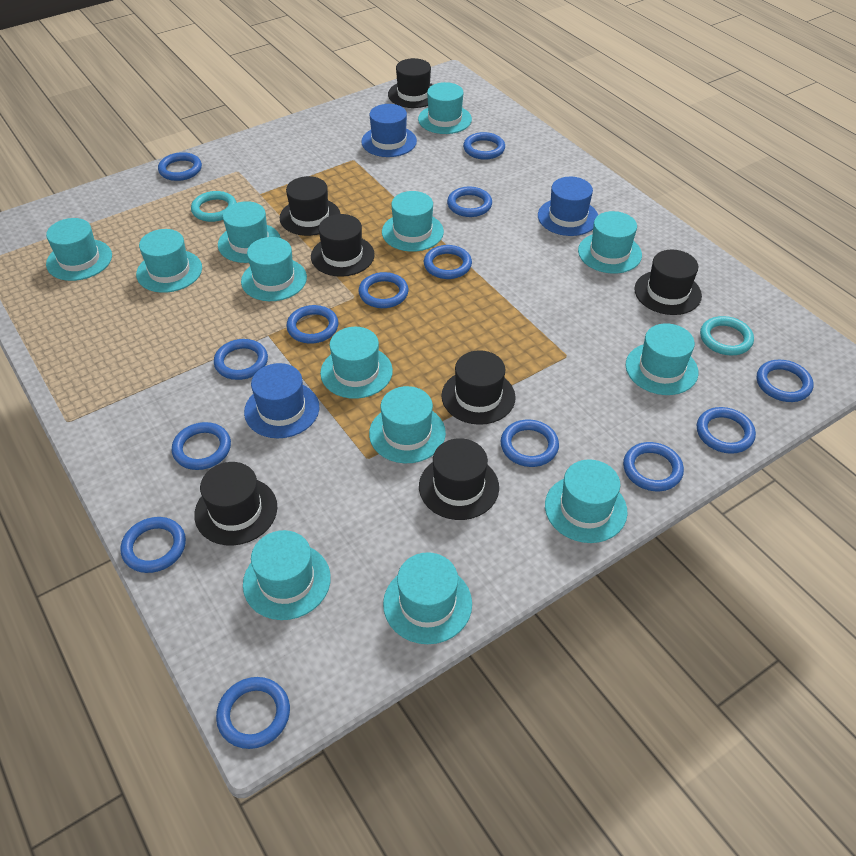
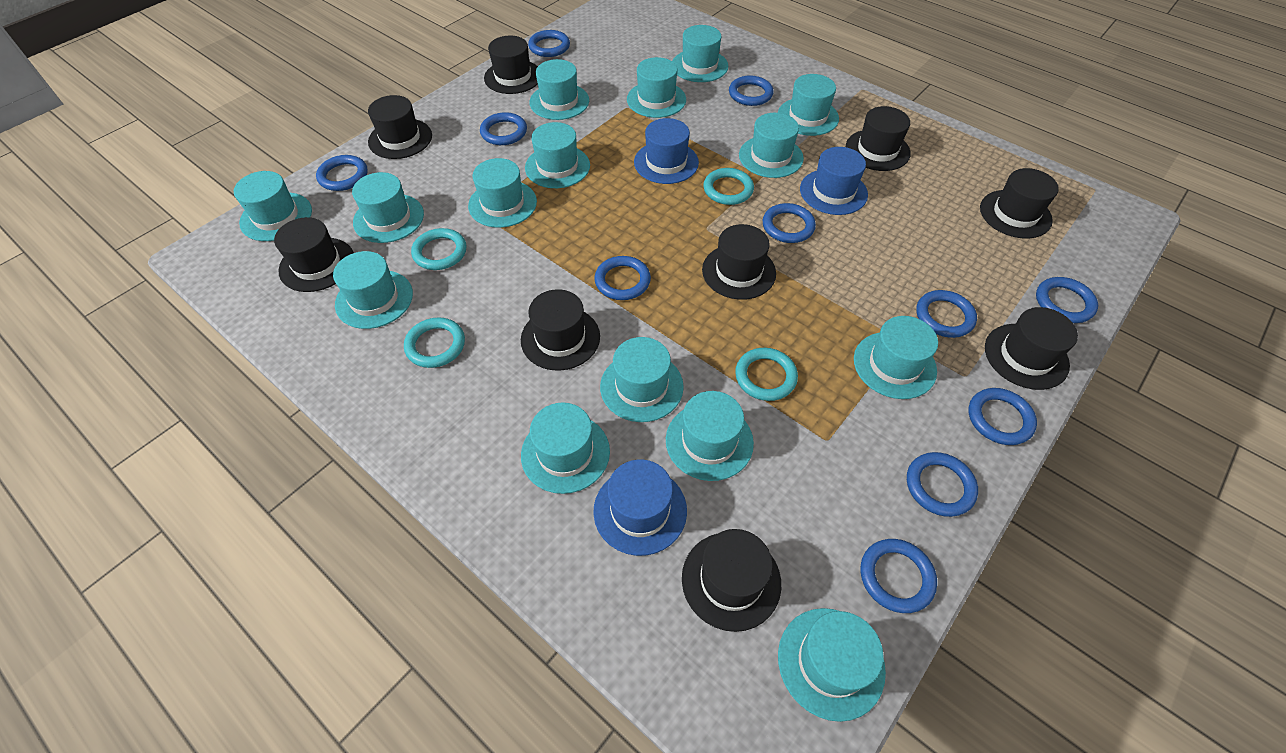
black hat: [194,462,277,546] [280,176,340,236] [311,214,375,277] [388,58,433,108] [419,438,499,520] [441,350,516,425] [634,250,702,315] = 7 -> [274,217,354,292] [368,95,432,159] [484,36,538,94] [521,289,600,371] [682,529,781,632] [702,224,776,300] [846,106,911,171] [980,168,1059,239] [985,307,1078,390] = 9
blue ring: [121,517,186,573] [158,152,202,181] [172,422,231,470] [214,339,268,380] [216,677,290,749] [286,305,338,344] [359,272,409,308] [424,245,472,279] [447,187,492,217] [463,132,505,160] [501,419,559,467] [623,442,684,491] [697,407,756,454] [757,360,813,402] = 14 -> [316,155,368,191] [480,112,527,145] [528,30,570,57] [594,256,651,300] [729,75,773,106] [763,203,816,243] [861,539,937,613] [907,452,978,517] [916,290,977,338] [969,388,1037,445] [1036,277,1098,323] = 11
turquoise hat: [46,218,112,281] [136,229,202,293] [218,201,281,263] [241,237,307,301] [243,530,331,620] [320,327,393,399] [369,386,446,463] [382,191,444,252] [383,552,472,644] [418,82,472,134] [545,459,628,543] [578,211,642,274] [626,323,698,395] = 13 -> [234,171,312,241] [333,251,413,329] [352,172,424,243] [468,158,537,228] [521,402,610,494] [525,122,590,188] [529,59,589,120] [600,337,684,422] [627,57,686,118] [666,391,754,481] [672,25,728,82] [739,113,804,178] [778,74,839,136] [778,608,886,722] [854,316,938,399] = 15
turquoise ring: [191,191,237,222] [700,316,754,355] = 2 -> [404,317,465,368] [411,228,466,270] [703,168,754,205] [735,348,798,401] = 4

